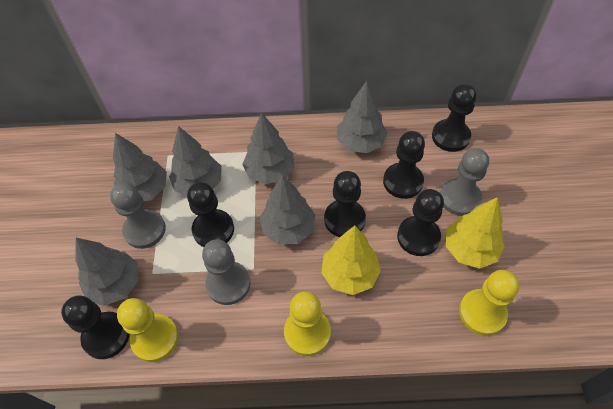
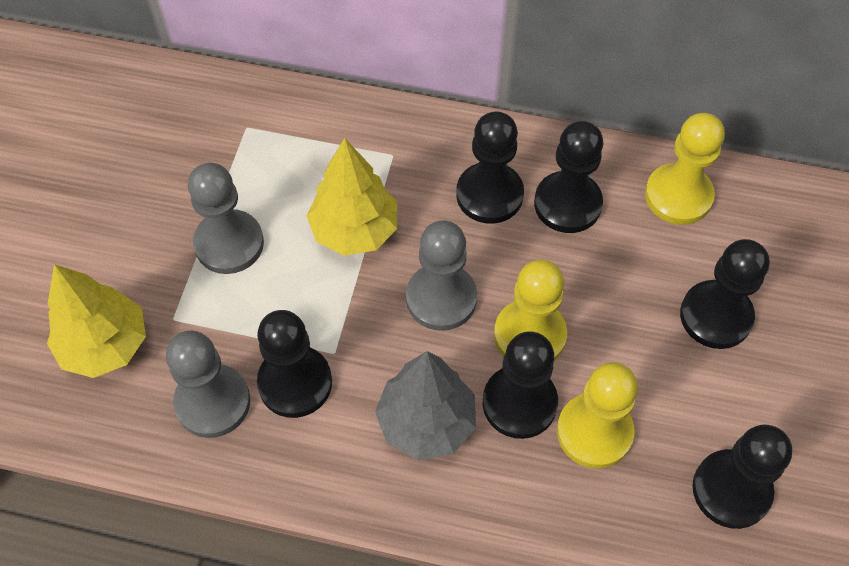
grey tree: [75,238,138,306] [113,133,167,201] [169,126,221,196] [242,112,295,184] [260,175,315,244] [337,81,387,153] = 6 -> [375,351,476,460] = 1

